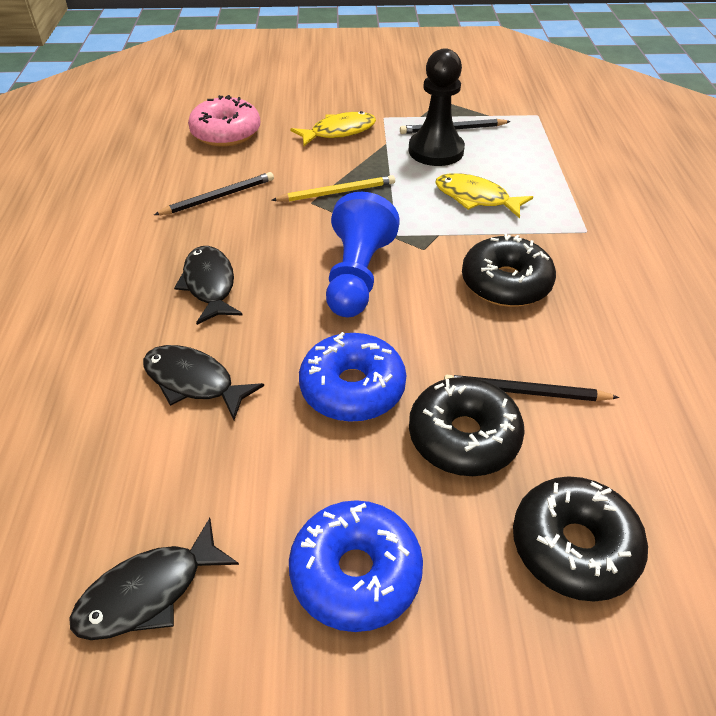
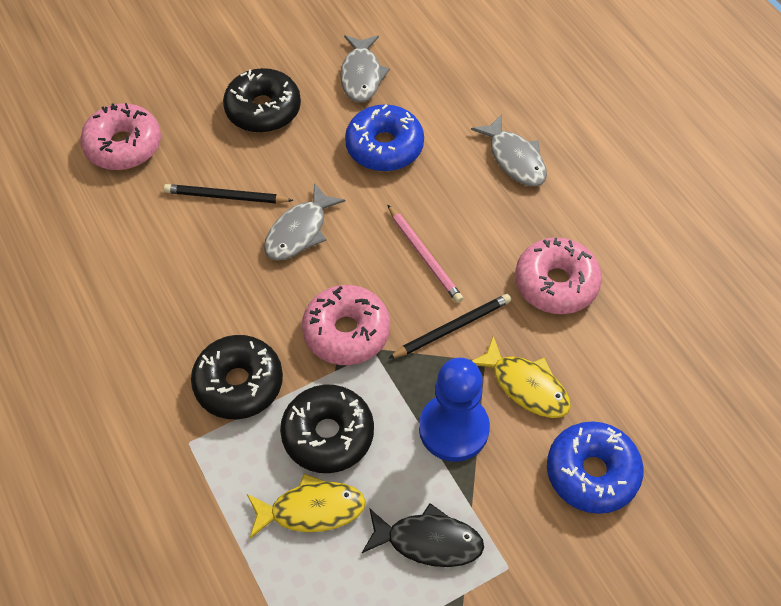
black fish: [69,518,239,640] [143,345,264,420] [174,246,243,325] = 3 -> [362,503,484,567] = 1
black pawn: [408,48,465,166] = 1 -> none = 0
black pencil: [154,172,274,215] [400,119,511,134] [444,375,620,401] = 3 -> [164,184,294,203] [388,294,511,359] = 2
grey fish: none = 0 -> [264,183,346,261] [340,35,390,103] [471,114,547,187] = 3
pink donut: [188,95,260,147] = 1 -> [80,103,161,170] [302,285,390,365] [515,238,602,314] = 3
pink pencil: none = 0 -> [387,204,463,303] = 1
yellow pencil: [271,175,395,202] = 1 -> none = 0

